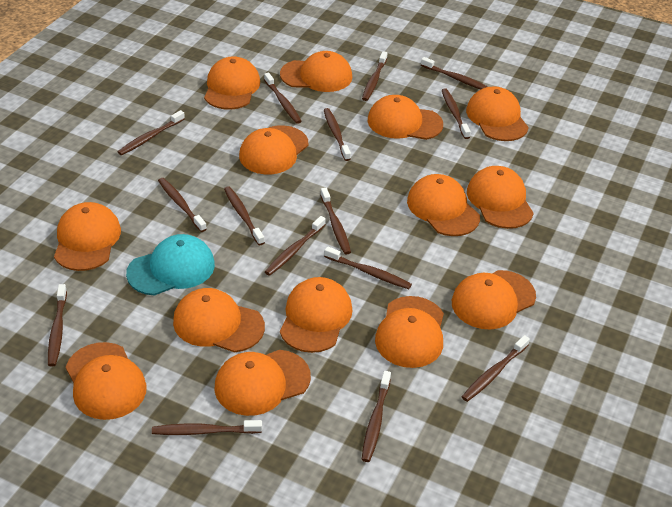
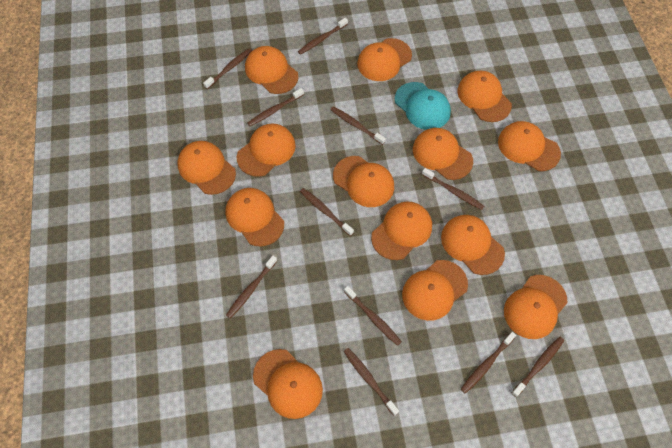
brown toothbrush: [48,284,67,366] [118,110,185,155] [152,420,262,435] [158,178,207,232] [224,186,265,245] [264,73,302,124] [265,216,326,276] [320,188,351,255] [324,108,351,161] [324,246,412,289] [362,51,387,101] [362,371,391,462] [421,57,488,90] [442,88,471,139] [462,335,530,402] = 15 -> [203,48,252,89] [226,256,277,318] [247,88,304,126] [298,18,348,55] [300,188,354,236] [330,107,386,145] [344,286,402,346] [344,348,399,416] [422,168,484,210] [461,332,516,394] [512,337,564,397] = 11

